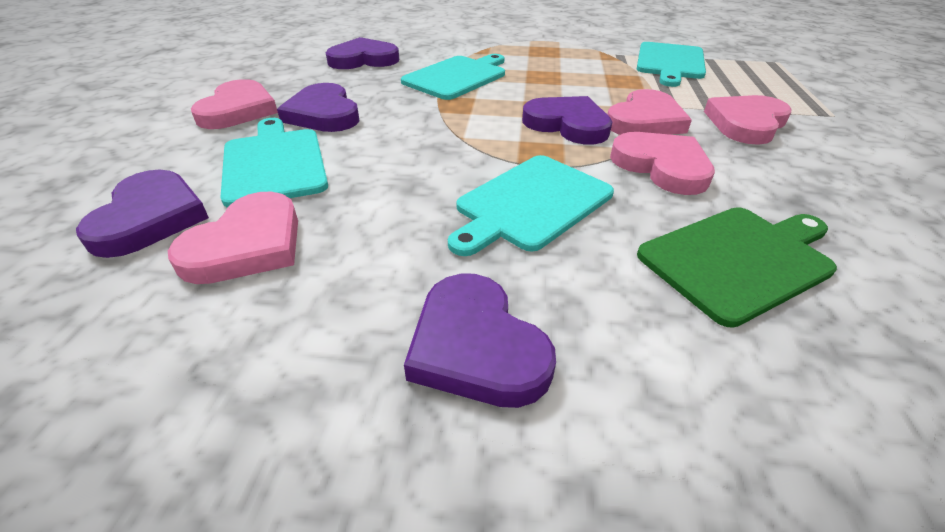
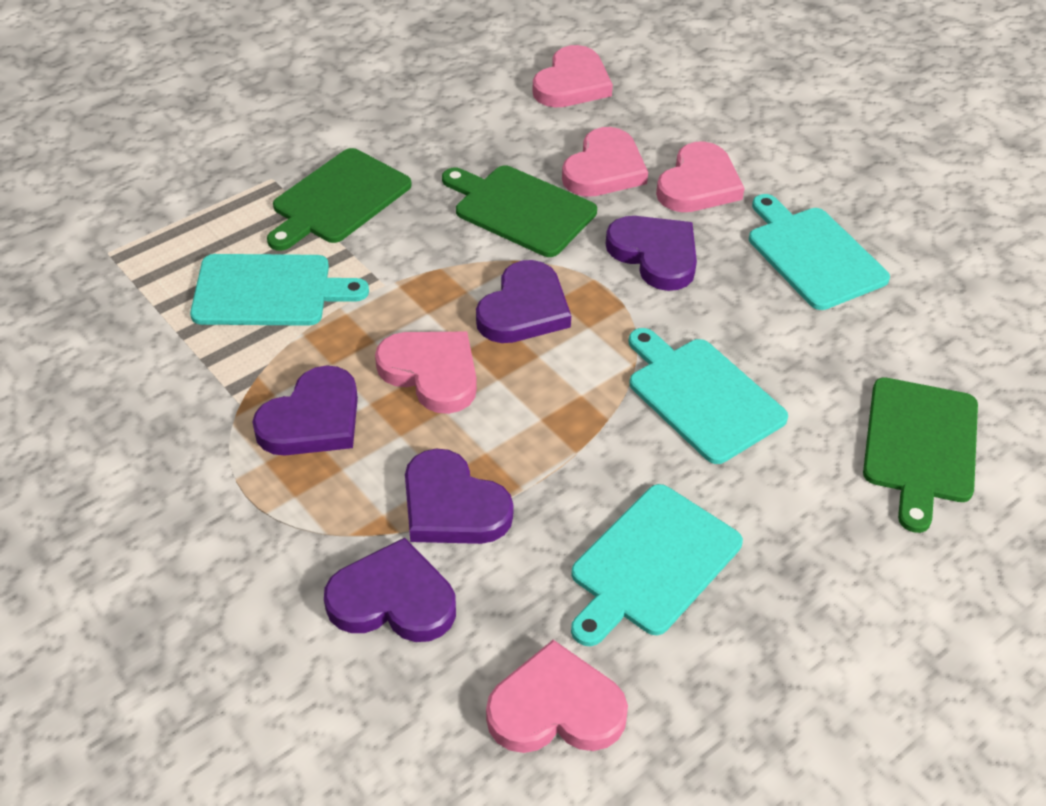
green cutting board: [637,207,837,328] = 1 -> [267,148,412,251] [442,165,597,257] [863,377,978,533] = 3

